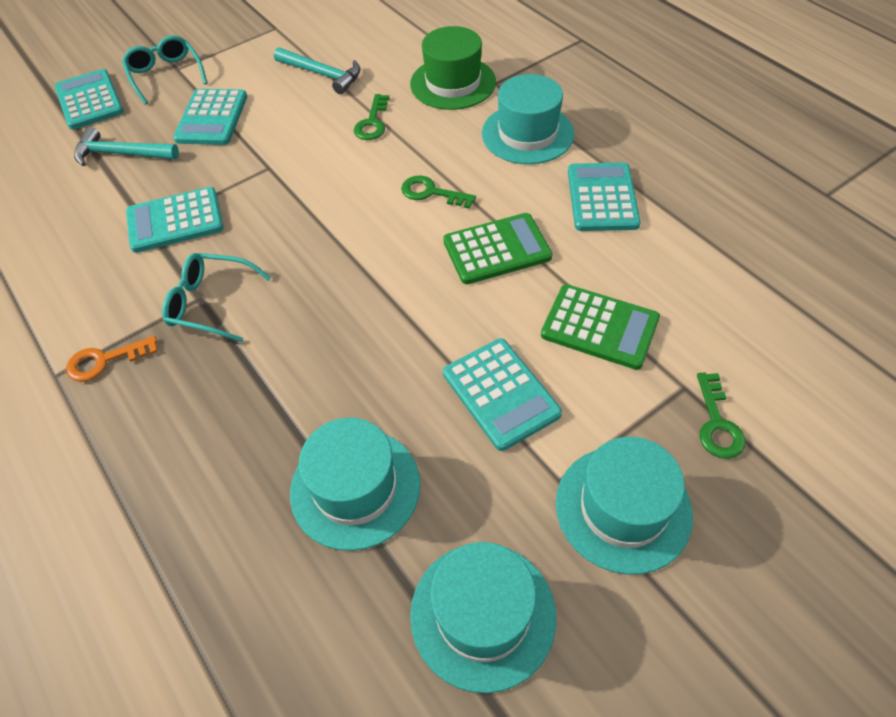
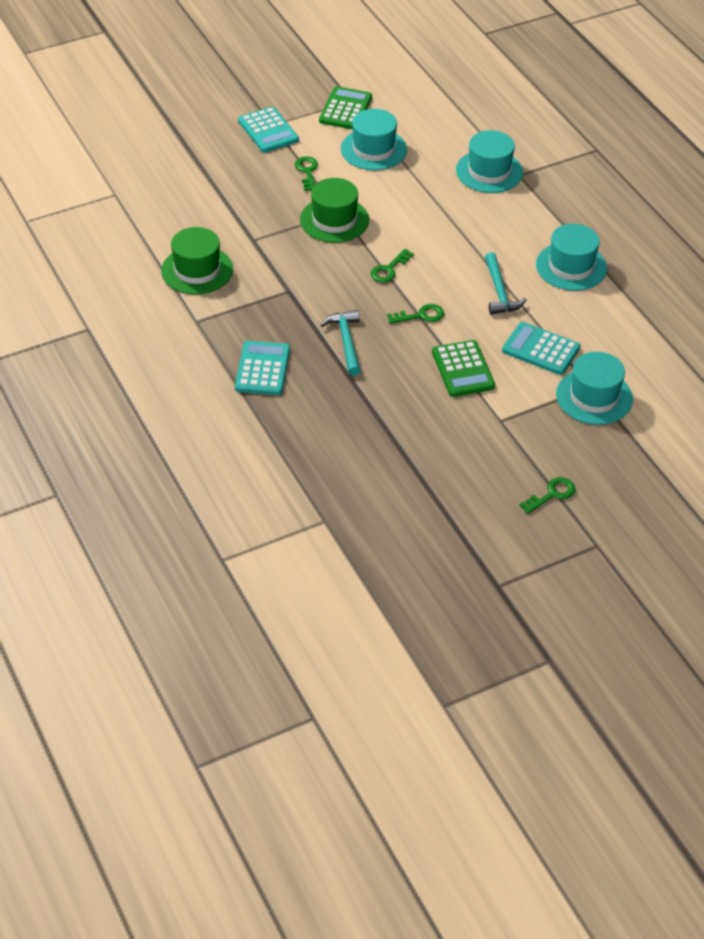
green hat: [410,26,496,110] = 1 -> [161,227,233,294] [300,178,369,243] = 2
green key: [354,94,389,140] [401,176,476,209] [697,372,746,459] = 3 -> [295,156,318,191] [371,249,414,283] [387,304,444,324] [520,477,576,514] = 4
orange key: [66,336,158,382] = 1 -> none = 0
turquoise calculator: [55,69,124,130] [126,187,224,253] [173,89,247,145] [443,338,562,451] [568,162,641,231] = 5 -> [235,341,290,395] [238,107,299,153] [502,322,581,375] = 3
turquoise glasses: [122,35,207,105] [162,253,272,342] = 2 -> none = 0

